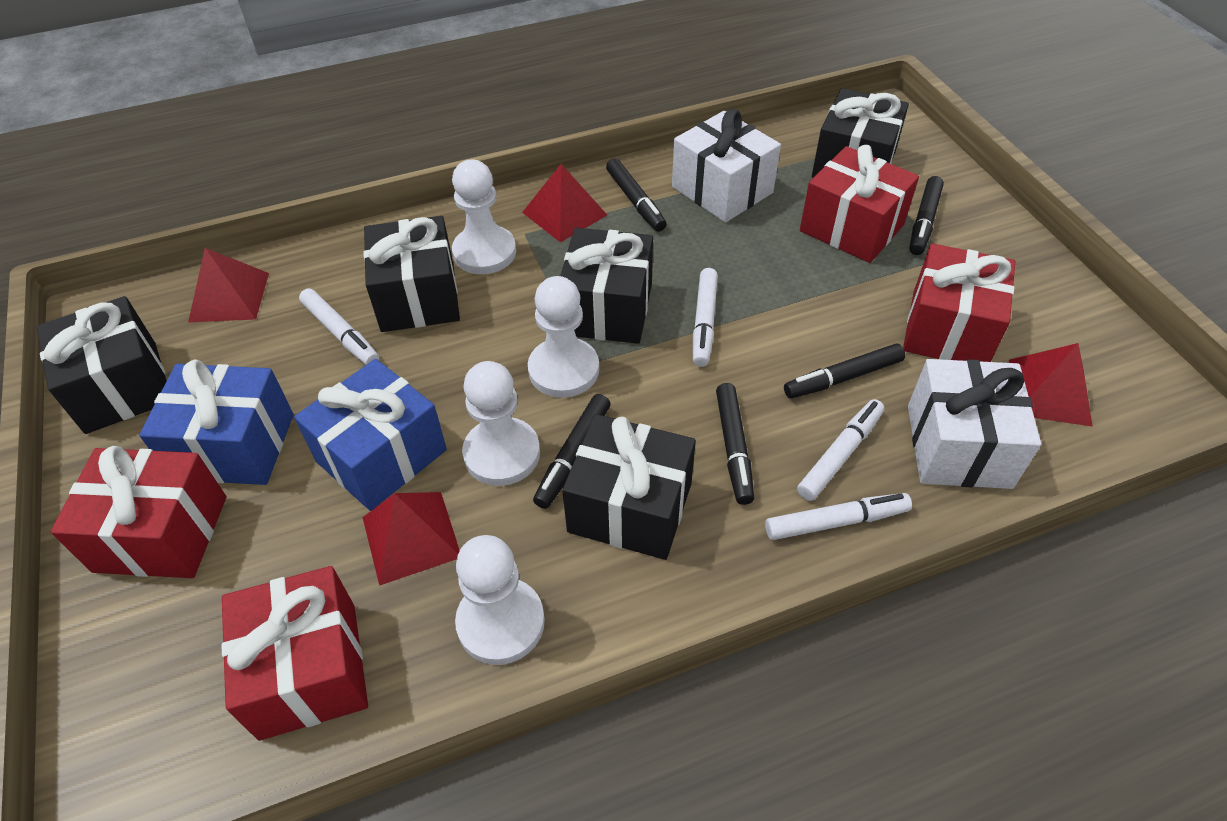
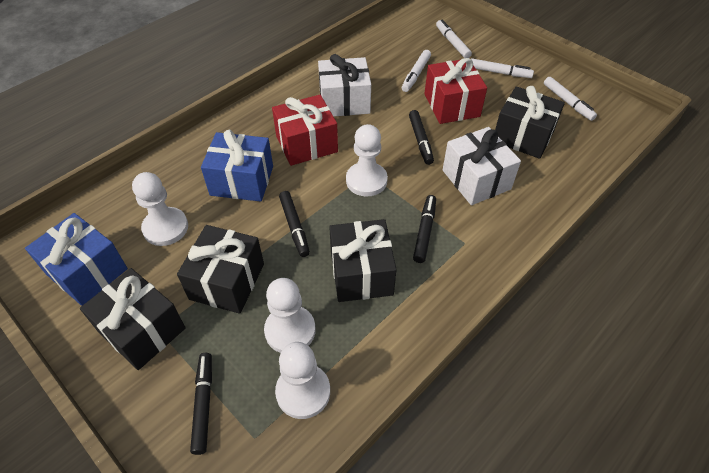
black gift: [36,296,167,434] [364,216,460,332] [560,228,653,344] [562,414,696,560] [812,88,909,178] = 5 -> [80,268,186,370] [177,225,264,314] [329,219,397,302] [495,86,565,159] = 4
black marker: [533,394,611,509] [606,159,667,232] [716,383,754,505] [784,343,905,399] [910,176,944,255] = 5 -> [190,353,212,455] [279,191,310,257] [409,110,434,165] [413,195,436,263] = 4
red gift: [51,446,226,578] [221,566,368,741] [800,145,919,263] [903,243,1015,362] = 4 -> [272,95,338,166] [424,58,487,124] = 2
red pyramid: [188,248,269,322] [363,492,460,586] [522,164,607,242] [1009,343,1093,427] = 4 -> none = 0

